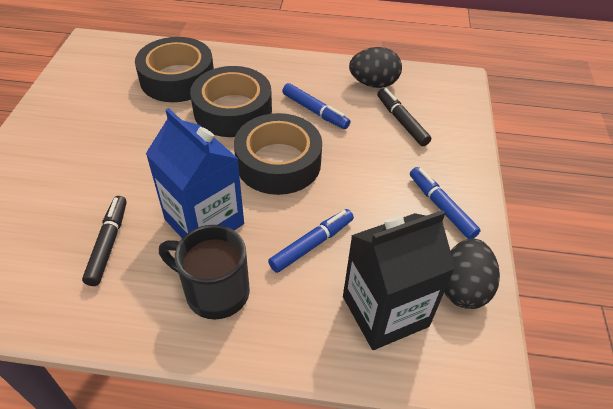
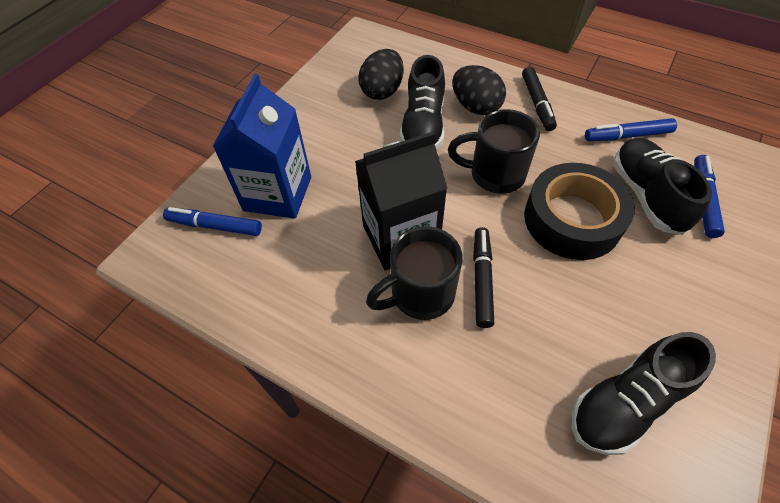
black mug: [159,225,250,320] = 1 -> [366,226,463,320] [448,109,540,194] = 2
black shoe: none = 0 -> [400,55,445,150] [572,332,716,455] [613,138,712,235] = 3
black tape: [135,37,214,102] [190,66,272,137] [234,113,322,195] = 3 -> [524,163,635,260] = 1

